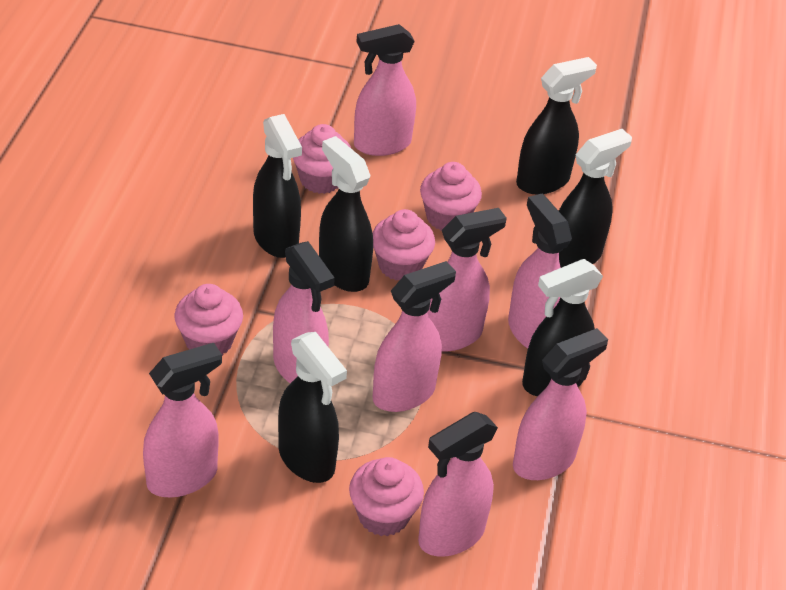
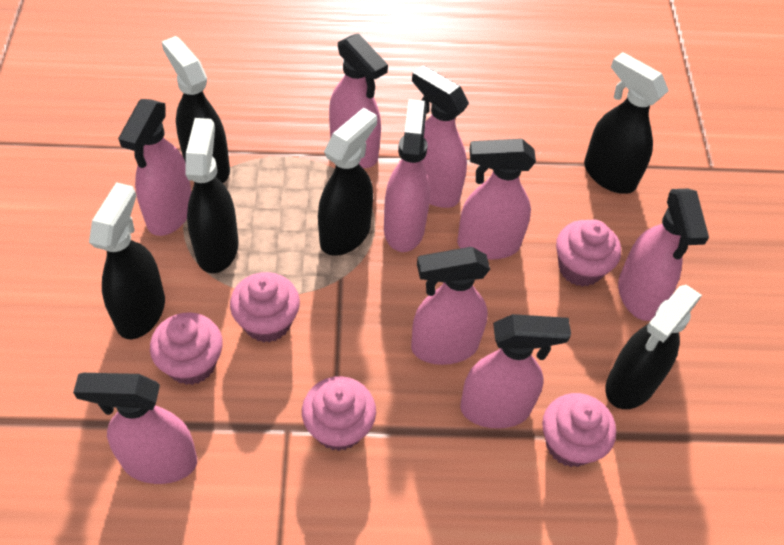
pink spray bottle: [143,343,222,497] [273,241,335,383] [354,24,416,156] [373,261,456,412] [418,412,498,557] [427,208,507,351] [508,194,572,349] [513,328,608,480] = 8 -> [73,373,197,484] [118,99,191,236] [329,33,388,168] [384,99,430,252] [411,247,490,365] [412,65,469,208] [457,139,536,260] [460,314,571,429] [618,189,709,321] = 9

